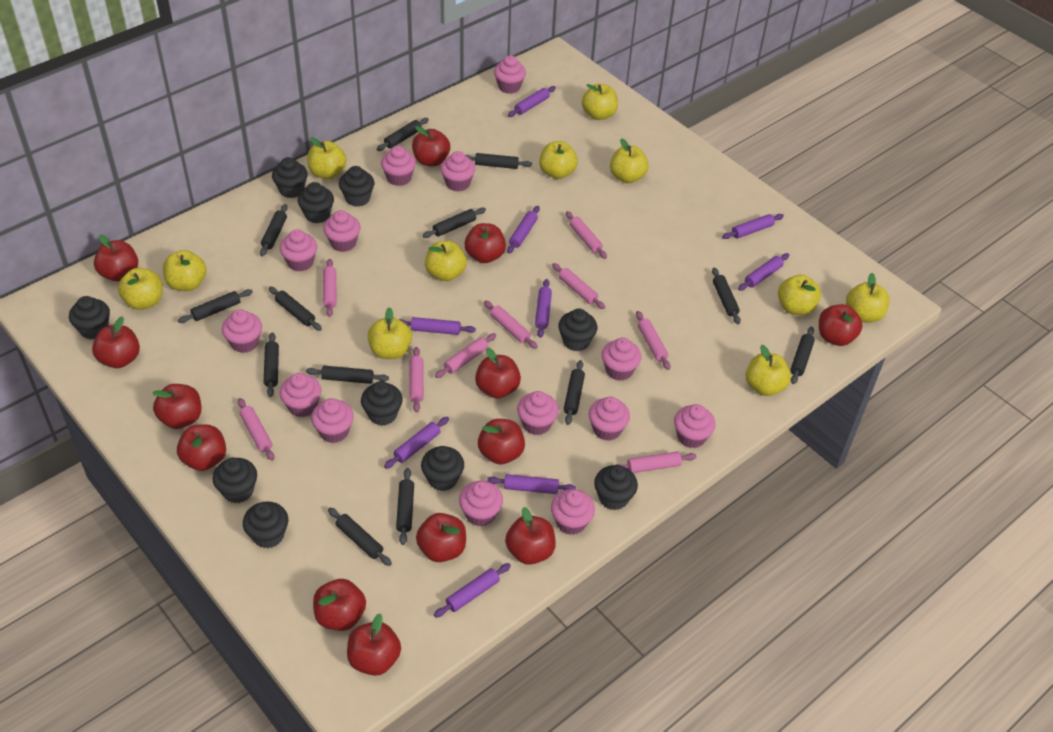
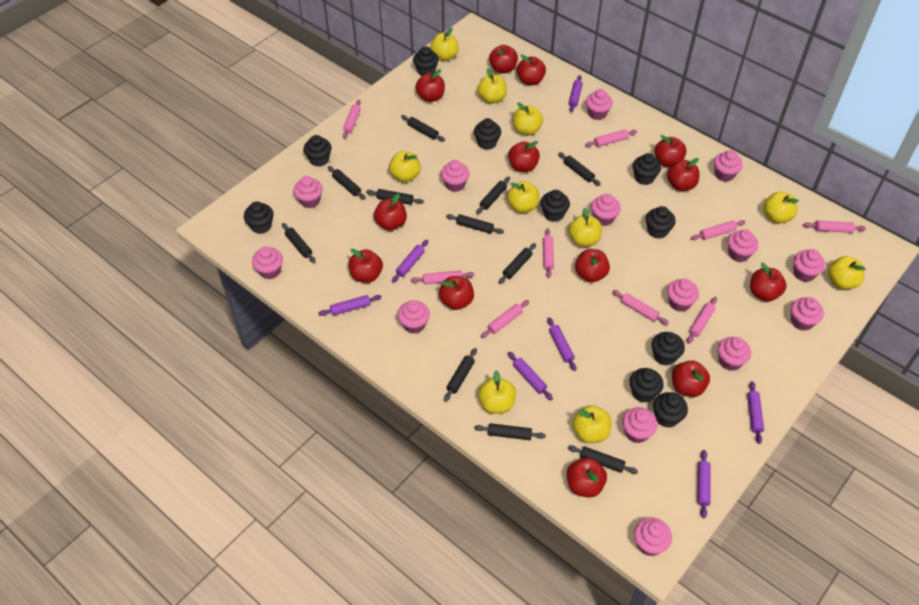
black rolling pin: [178,289,253,323] [260,204,288,256] [264,332,279,397] [269,286,322,331] [306,366,389,384] [328,507,392,566] [377,118,429,151] [396,468,414,545] [422,208,486,238] [466,153,532,169] [564,360,585,425] [712,268,741,324] [790,327,815,384] = 13 -> [282,223,316,263] [328,166,366,200] [366,189,424,205] [401,115,445,141] [444,348,477,402] [446,214,504,234] [474,423,546,440] [476,177,510,214] [499,243,536,284] [558,152,601,186] [568,445,638,474] = 11
purple rolling pin: [384,417,449,469] [399,317,476,335] [434,563,511,618] [487,474,576,494] [507,206,540,254] [508,86,556,117] [535,279,552,338] [722,214,784,239] [738,253,789,291] = 9 -> [318,295,382,316] [392,240,428,283] [508,352,553,400] [547,317,576,371] [569,75,583,112] [697,450,711,518] [747,381,764,444] = 7
yellow apple: [118,268,163,310] [163,250,207,291] [307,137,346,179] [367,307,412,359] [425,241,467,281] [539,141,578,179] [582,84,618,120] [610,138,649,183] [746,345,791,396] [778,275,821,316] [846,273,890,323] = 11 -> [389,151,421,182] [430,28,459,61] [478,68,507,104] [478,371,516,414] [507,181,539,213] [513,102,543,135] [568,208,602,247] [572,405,611,443] [763,191,799,224] [828,256,866,289] = 10

